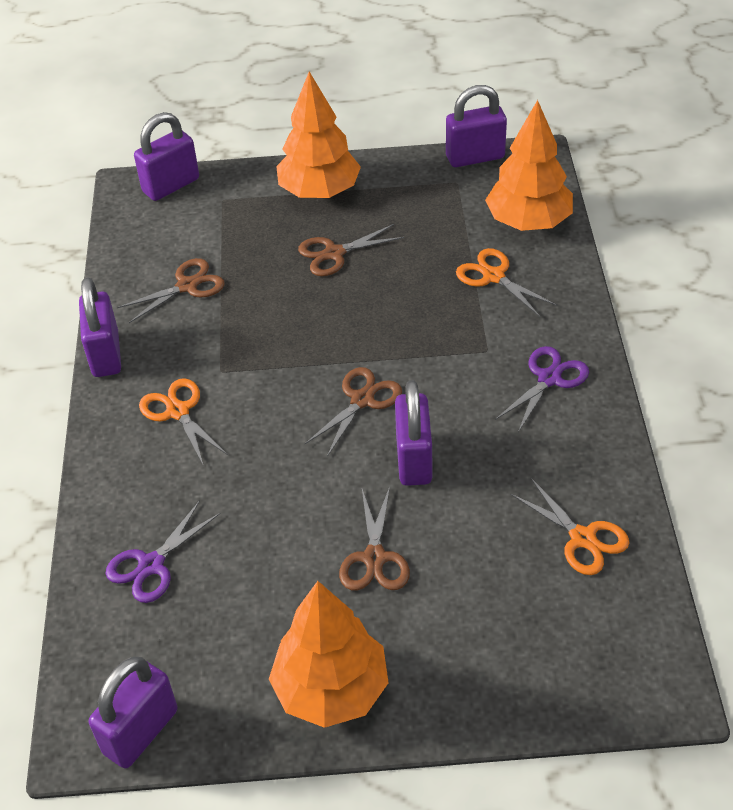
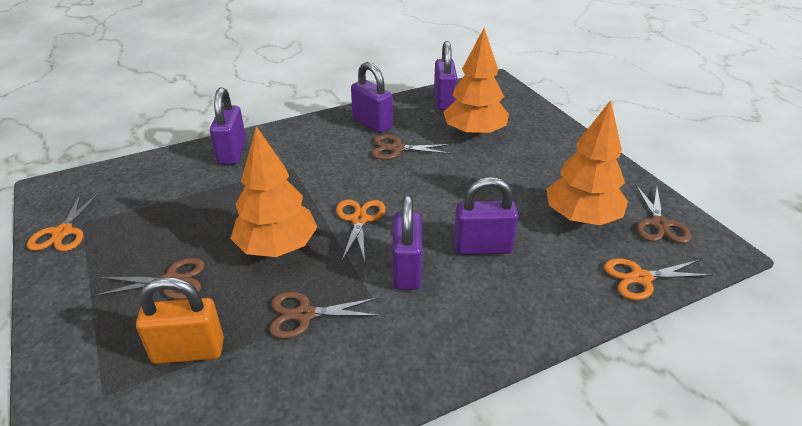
orange padlock: none = 0 -> [136,277,224,364] = 1
purple scissors: [106,500,221,603] [495,346,589,432] = 2 -> none = 0

